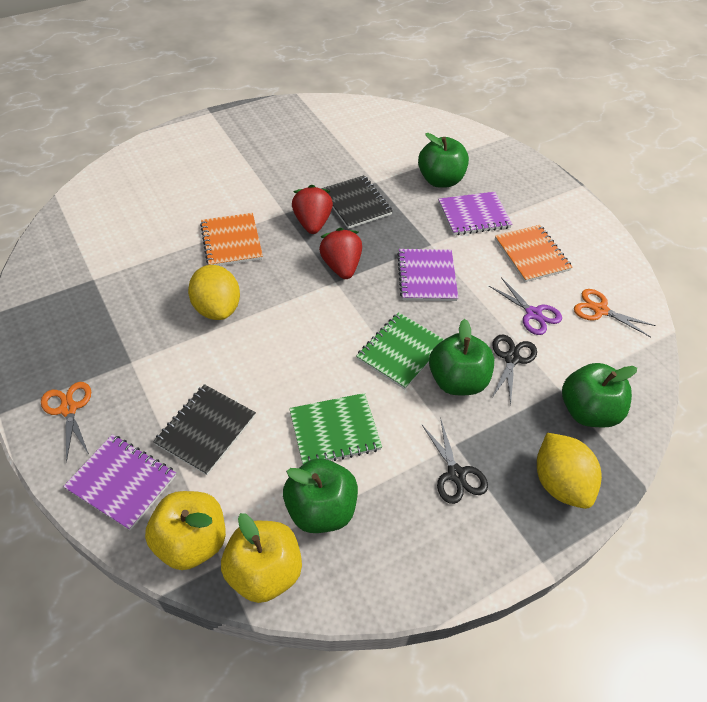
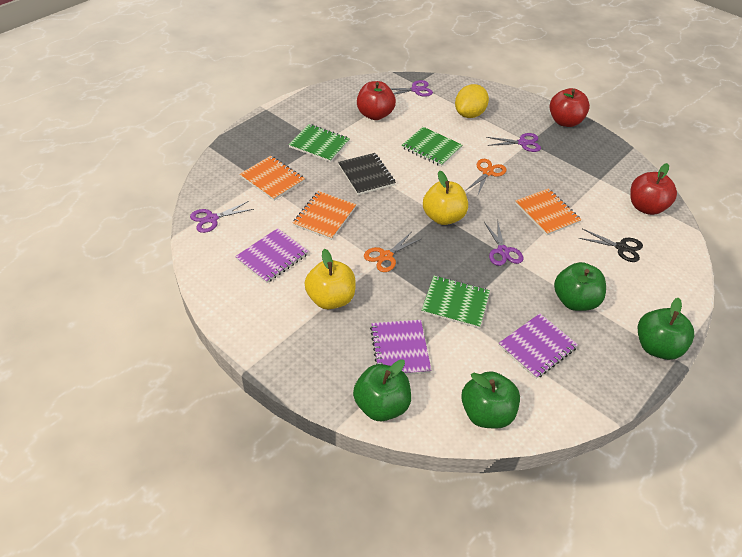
black notebook: [153,384,256,475] [321,175,393,229] = 2 -> [338,153,396,195] = 1
black scissors: [421,418,488,504] [491,335,537,405] = 2 -> [579,229,643,262] = 1
green notebook: [289,393,382,464] [356,312,444,390] = 2 -> [289,124,350,162] [402,127,462,167] [421,276,490,328] = 3
orange notebook: [200,213,263,266] [495,225,572,282] = 2 -> [240,156,305,200] [293,191,356,240] [515,188,581,236] = 3
purple scissors: [489,277,562,335] = 1 -> [190,201,254,233] [390,80,433,97] [484,222,523,266] [487,133,541,152] = 4
red apple: none = 0 -> [357,81,396,120] [550,88,590,127] [630,163,677,215] = 3
red strawberry: [292,185,333,234] [319,228,362,279] = 2 -> none = 0
yellow lemon: [188,265,240,320] [537,433,602,509] = 2 -> [455,84,489,118] = 1

